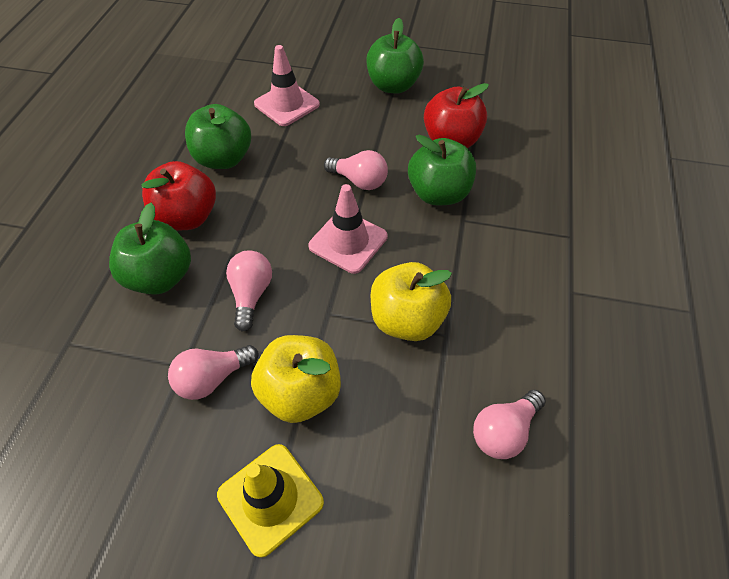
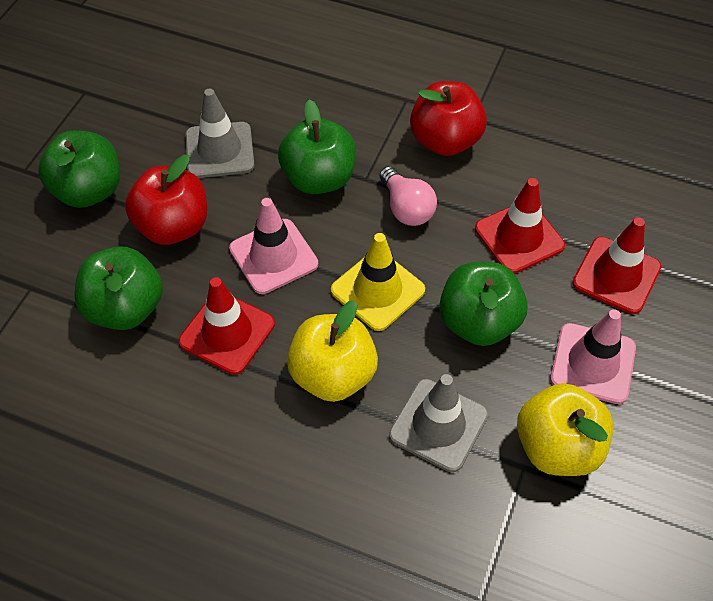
grey traffic cone: none = 0 -> [185,89,254,178] [389,374,489,472] = 2
pink light bulb: [168,345,258,400] [226,251,272,332] [324,150,388,190] [473,390,546,459] = 4 -> [380,166,437,226] = 1
red traffic cone: none = 0 -> [179,277,275,375] [475,178,565,274] [572,217,661,314] = 3

